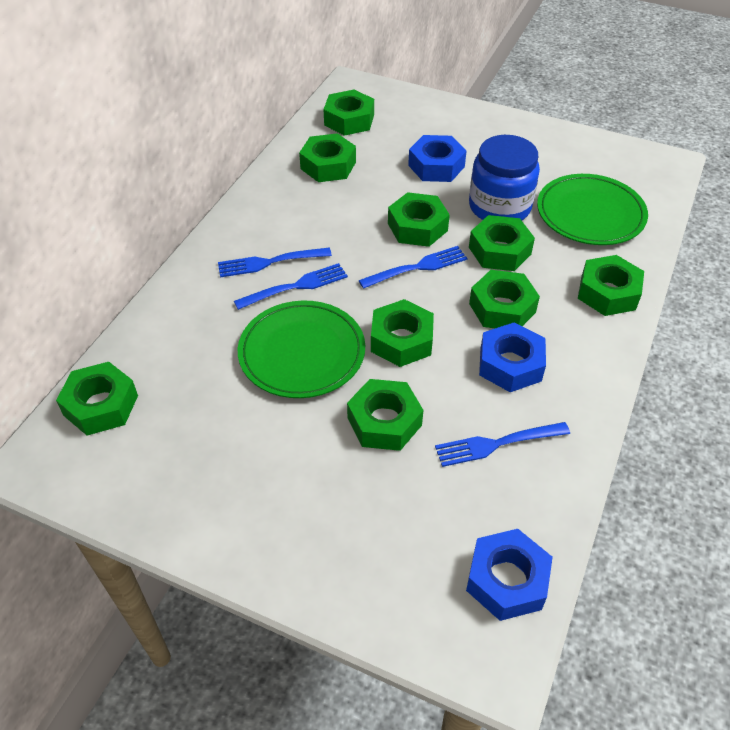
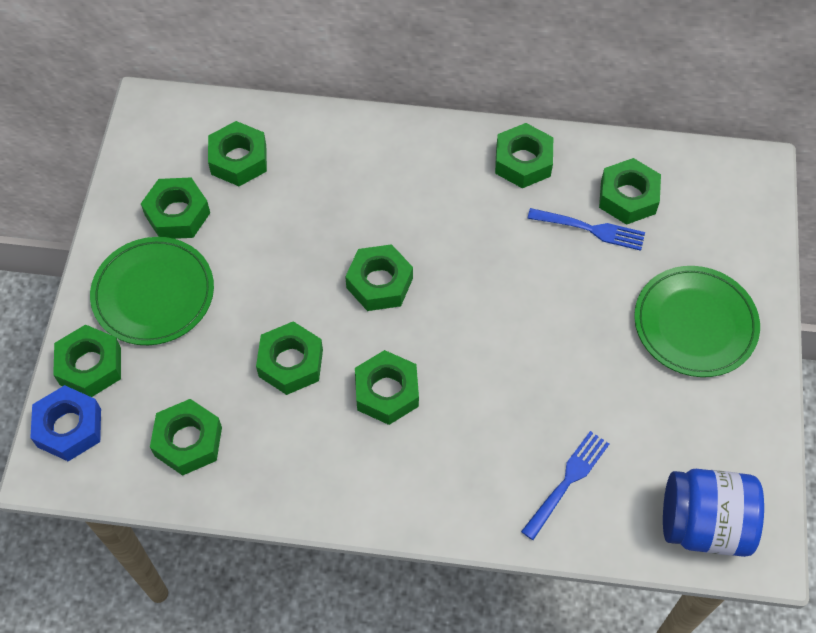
blue fork: [218,247,332,277] [234,263,348,310] [359,246,467,289] [435,422,570,467] = 4 -> [521,431,609,540] [527,208,645,251] = 2
blue nut: [408,135,467,182] [466,529,553,621] [479,322,546,392] = 3 -> [30,385,101,461] = 1

